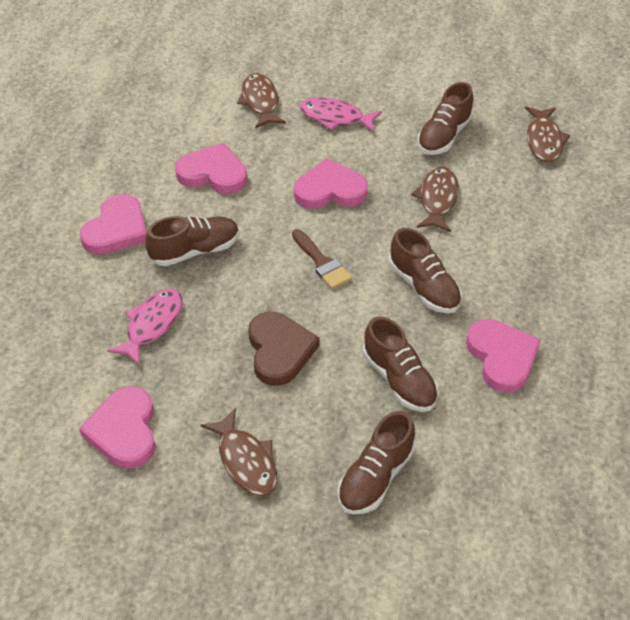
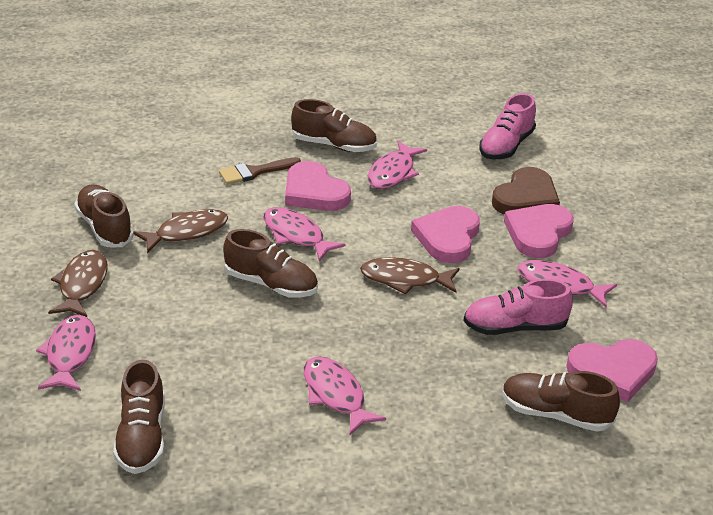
brown fish: [201,408,277,496] [237,73,286,129] [411,167,459,232] [525,106,570,163] = 4 -> [48,250,108,318] [133,209,228,253] [360,257,460,294] = 3
pink fish: [107,289,183,365] [299,98,382,132] = 2 -> [36,315,96,391] [263,207,346,261] [304,356,386,435] [368,141,427,189] [517,260,617,307] = 5
pink heart: [79,387,156,469] [80,194,147,255] [175,143,247,194] [294,158,368,209] [466,319,541,393] = 5 -> [285,161,351,211] [411,206,480,263] [504,204,574,258] [567,339,658,402] = 4
pink shoe: none = 0 -> [463,279,573,335] [479,93,536,160] = 2

